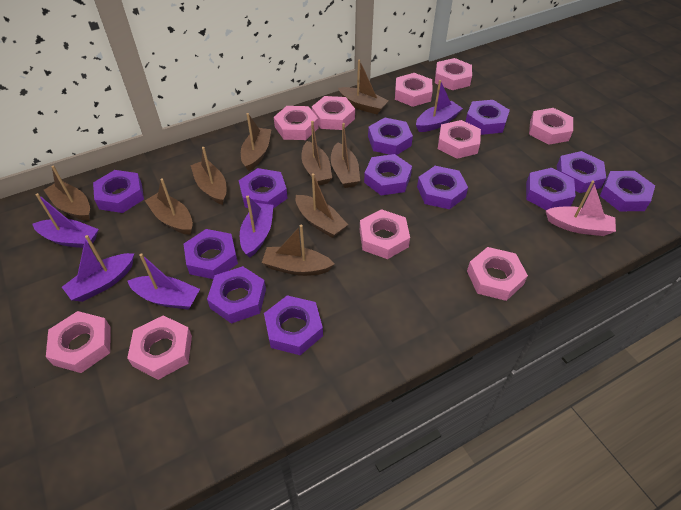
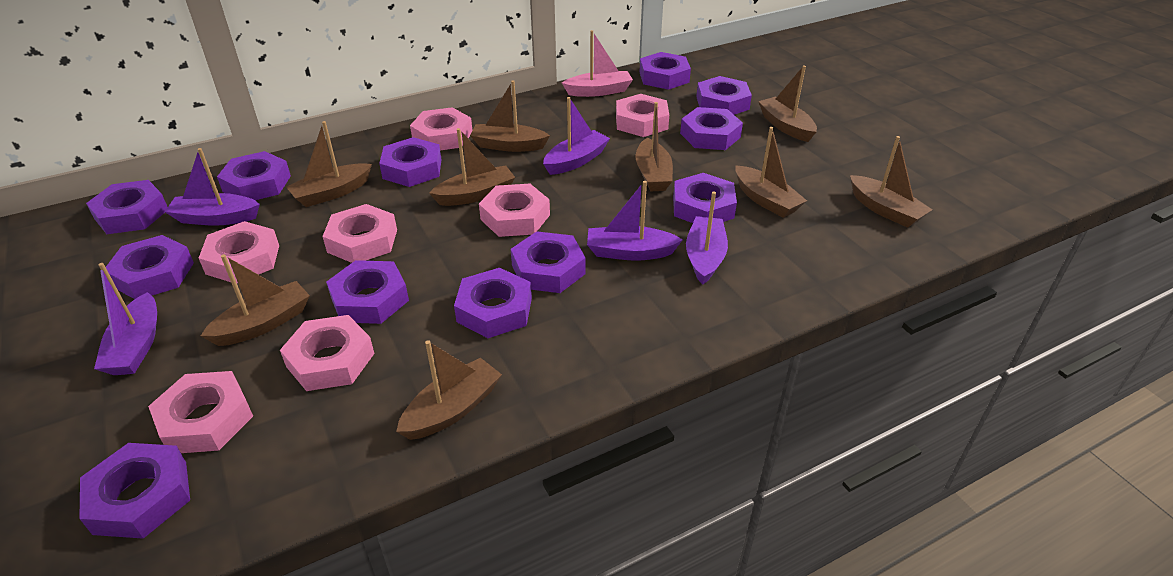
pink nut: [46,311,111,373] [127,315,192,380] [274,106,319,140] [312,96,355,130] [360,209,410,259] [395,73,433,107] [435,58,472,90] [438,120,481,159] [467,247,528,301] [529,108,573,145] = 10 -> [148,371,253,453] [199,221,279,283] [280,315,374,391] [322,204,397,263] [410,107,472,150] [479,184,550,237] [616,94,669,137] = 7

